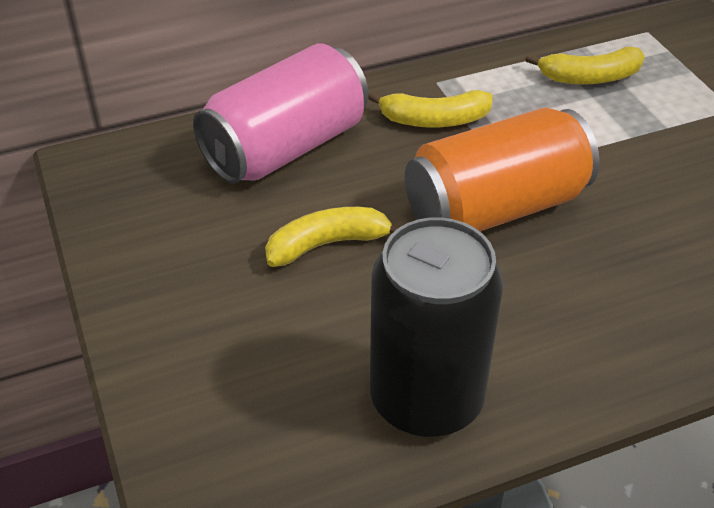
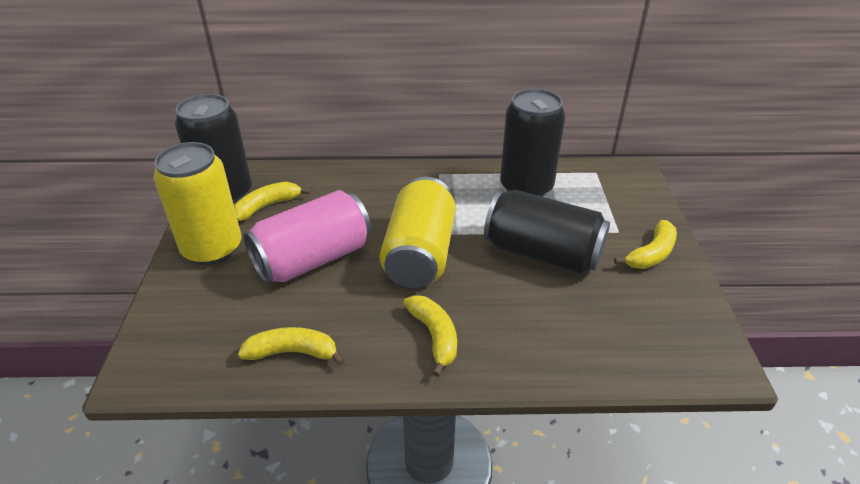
black can: [370,218,503,437] = 1 -> [175,94,252,204] [484,190,610,274] [500,88,565,197] = 3
orange can: [405,108,600,232] = 1 -> none = 0
yellow banana: [265,207,401,267] [368,90,493,127] [525,47,645,85] = 3 -> [234,182,311,221] [238,327,345,366] [403,295,457,377] [614,220,677,269] = 4
yellow can: none = 0 -> [154,142,242,265] [380,177,456,288] = 2

